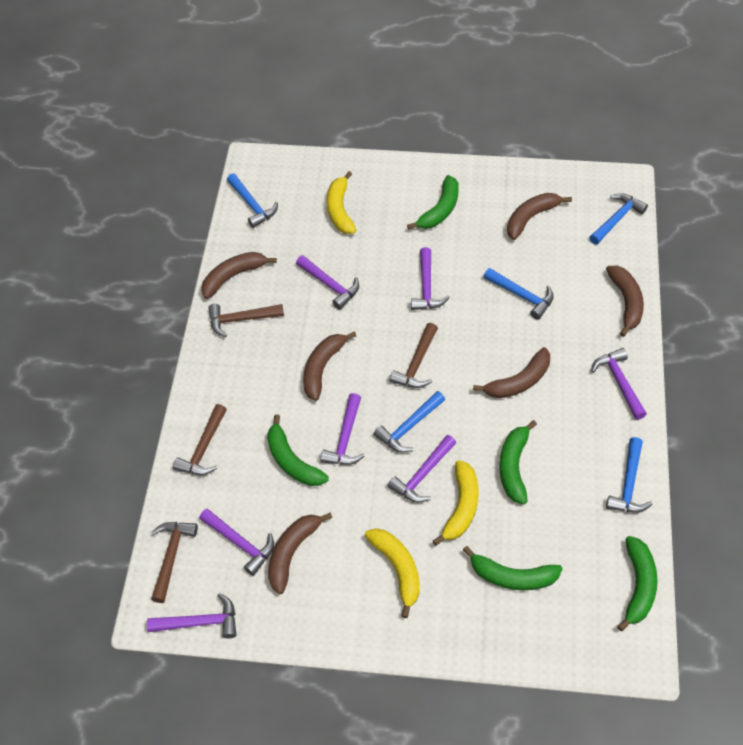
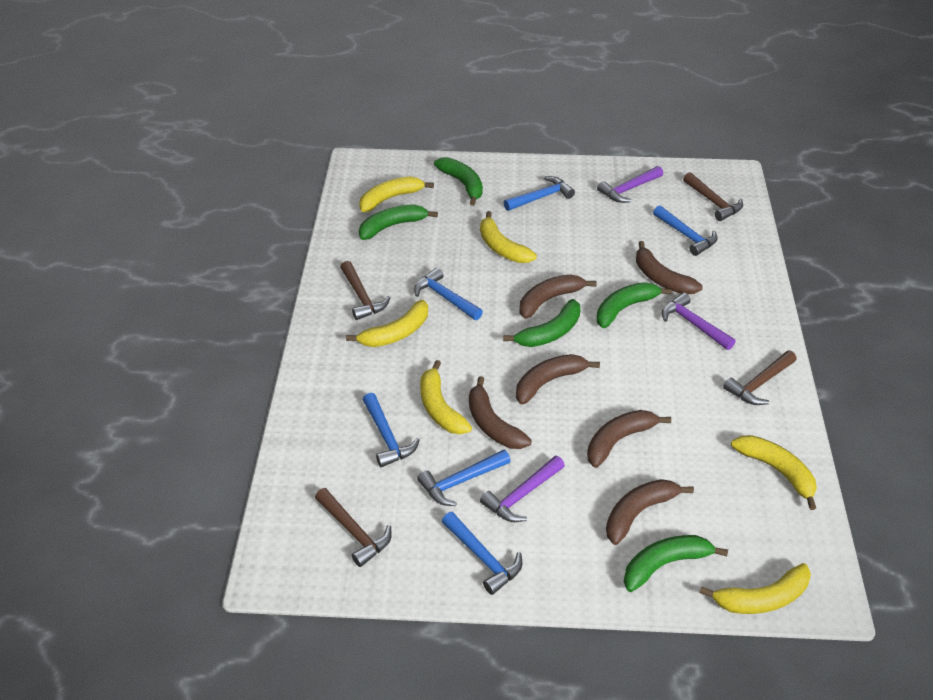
blue hammer: [227,173,278,228] [374,391,445,452] [484,268,554,320] [589,193,648,245] [606,437,653,513] = 5 -> [363,393,420,467] [414,268,483,320] [417,450,511,506] [442,512,522,595] [504,176,575,211] [653,205,718,256] = 6
purple hammer: [147,593,236,639] [199,509,274,576] [296,255,359,310] [320,393,365,465] [388,435,456,503] [411,247,450,310] [591,348,647,420] = 7 -> [480,456,565,522] [597,166,663,203] [662,293,736,350] = 3
yellow banana: [327,171,356,234] [365,528,420,618] [433,460,479,546] = 3 -> [346,300,428,347] [359,176,434,212] [420,360,472,434] [480,211,537,263] [699,563,811,614] [731,435,817,510] = 6

